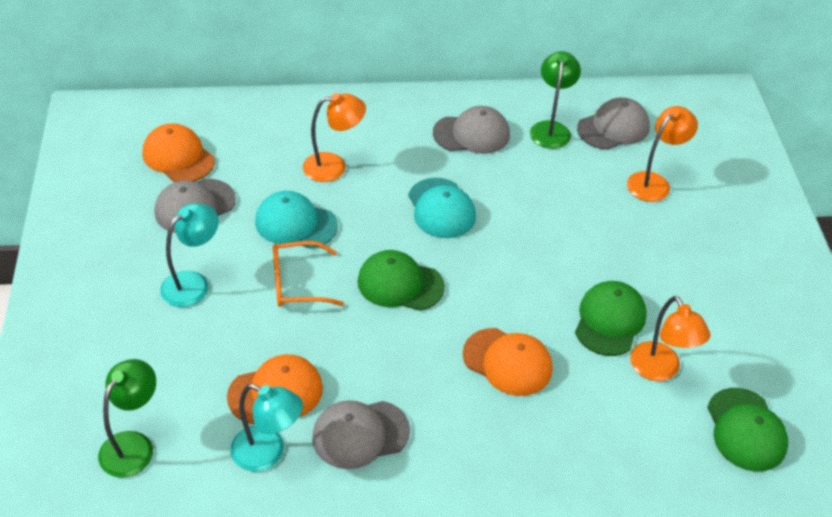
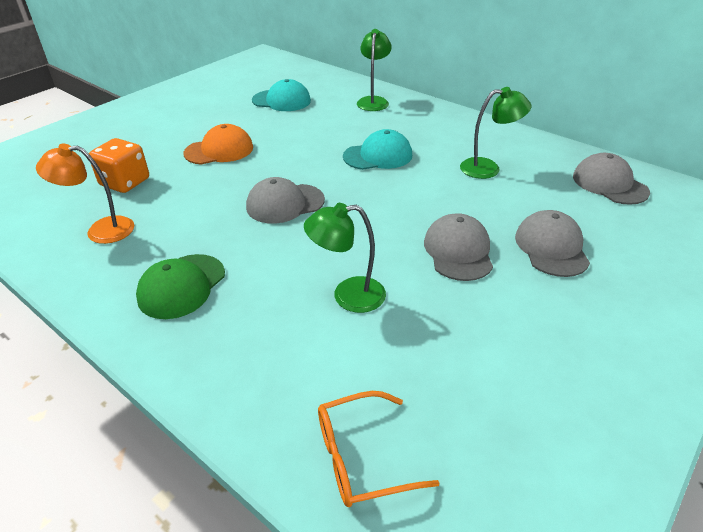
green cap: [358,250,445,311] [575,281,647,356] [707,388,788,471] = 3 -> [136,254,225,319] = 1
green lamp: [98,359,156,478] [530,51,581,149] = 2 -> [304,203,386,313] [357,29,392,111] [460,87,531,179] = 3
orange cap: [143,123,215,182] [227,354,323,424] [463,328,552,396] = 3 -> [183,124,253,165] = 1
orange dice: none = 0 -> [89,138,149,193] = 1
orange lamp: [303,93,366,182] [627,106,698,202] [630,296,710,381] = 3 -> [36,143,134,244] = 1
turquoise lamp: [160,203,219,307] [230,384,303,472] = 2 -> none = 0

